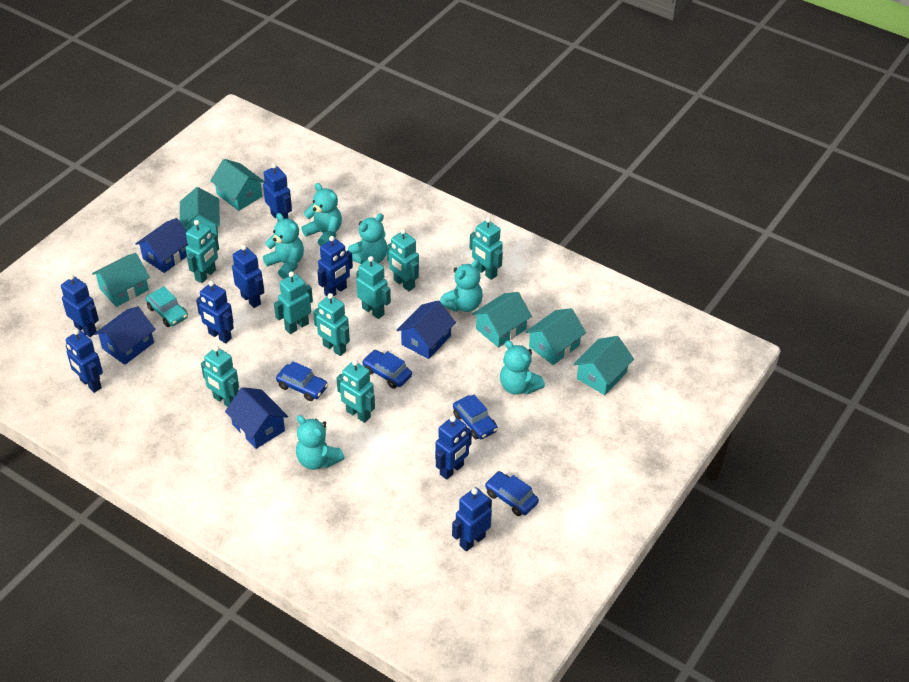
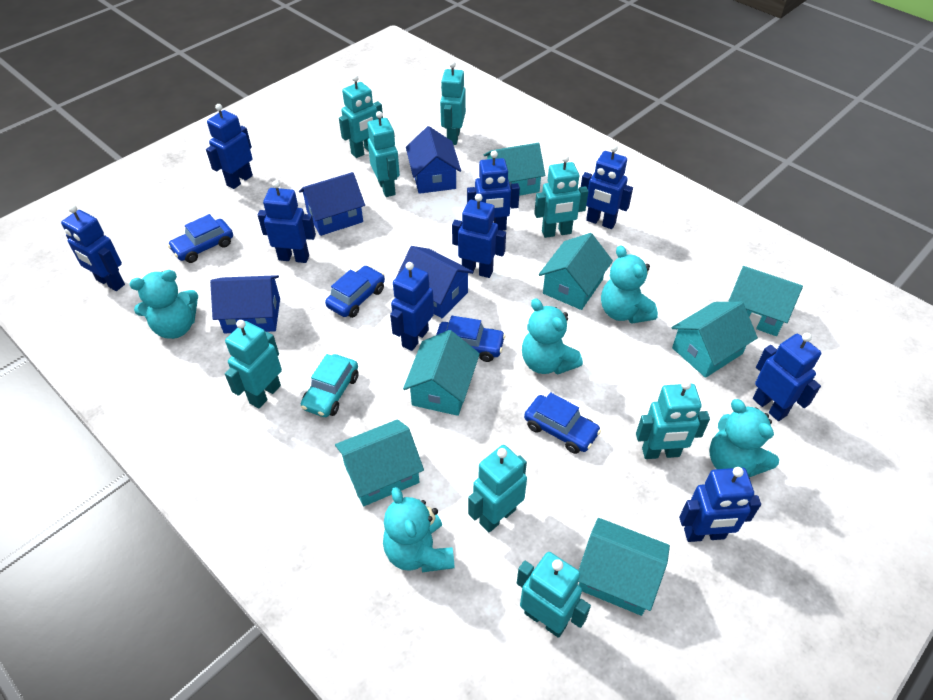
blue robot: [61,274,99,337] [66,329,103,393] [196,281,234,343] [232,245,265,308] [263,163,292,219] [317,236,353,297] [435,416,472,480] [452,487,492,551] = 8 -> [61,205,125,291] [206,104,253,189] [258,181,316,263] [390,262,434,351] [452,194,506,278] [467,151,520,231] [581,144,633,229] [679,467,761,542] [753,333,821,421] = 9
turquoise house: [92,253,150,307] [180,187,220,237] [210,159,265,211] [472,292,532,348] [526,308,586,365] [573,336,634,395] = 6 -> [335,419,424,506] [403,330,480,416] [484,143,545,196] [539,233,613,310] [578,518,670,616] [672,302,758,378] [728,266,803,336] = 7
turquoise teddy bear: [263,213,304,279] [296,415,344,470] [301,183,342,246] [347,213,387,264] [440,259,483,312] [500,340,545,395] = 6 -> [129,270,198,339] [383,487,455,572] [522,298,583,375] [601,245,658,324] [709,399,779,477] = 5

